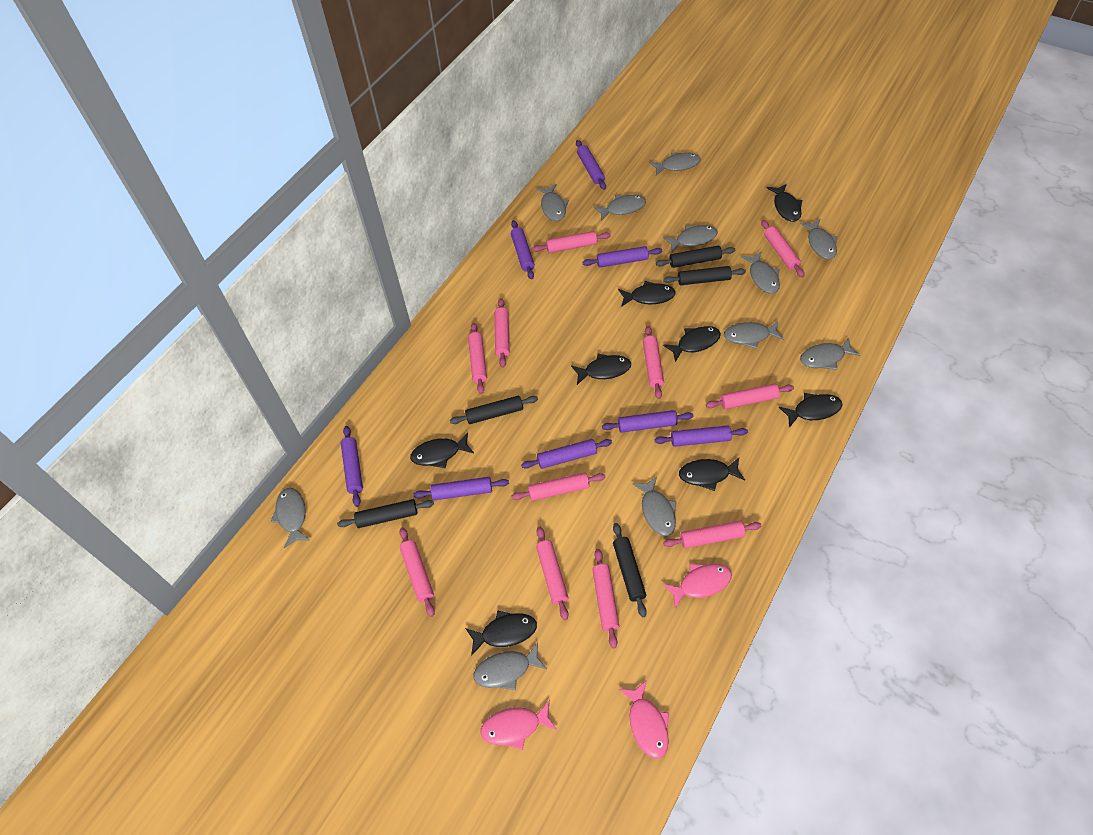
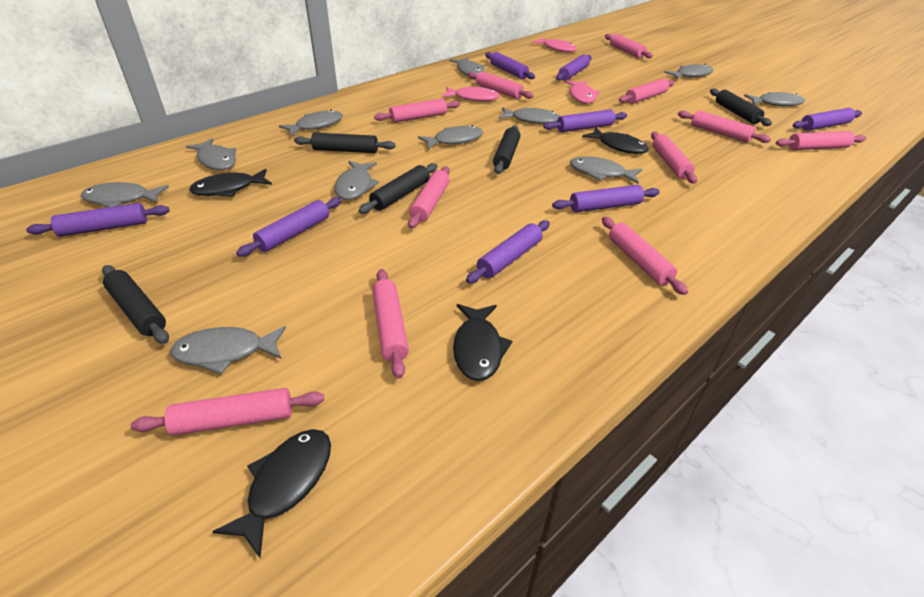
black fish: [410,432,474,468] [465,610,537,656] [571,354,631,385] [618,281,676,307] [663,326,721,362] [679,458,745,491] [767,184,802,222] [779,393,842,428] = 8 -> [189,169,272,197] [212,429,331,558] [453,304,513,381] [582,128,649,154] = 4

